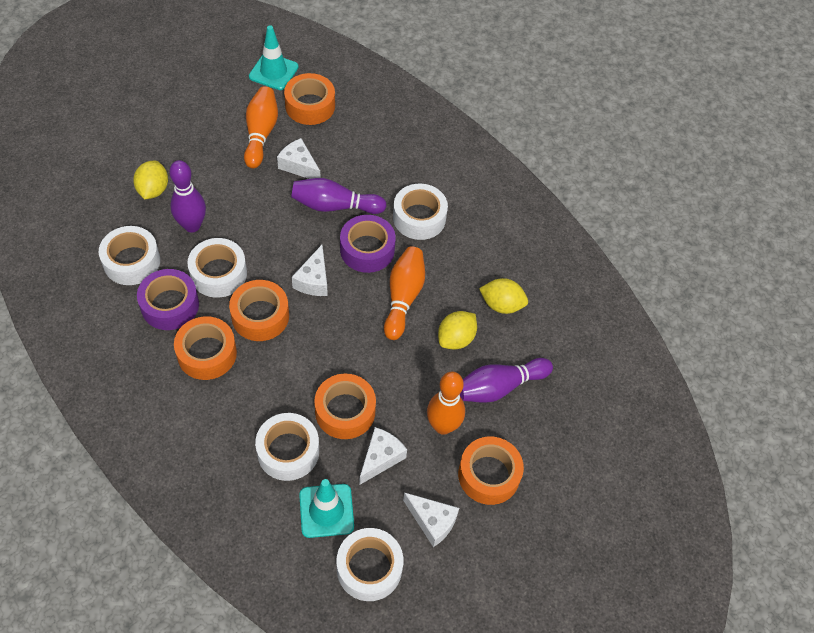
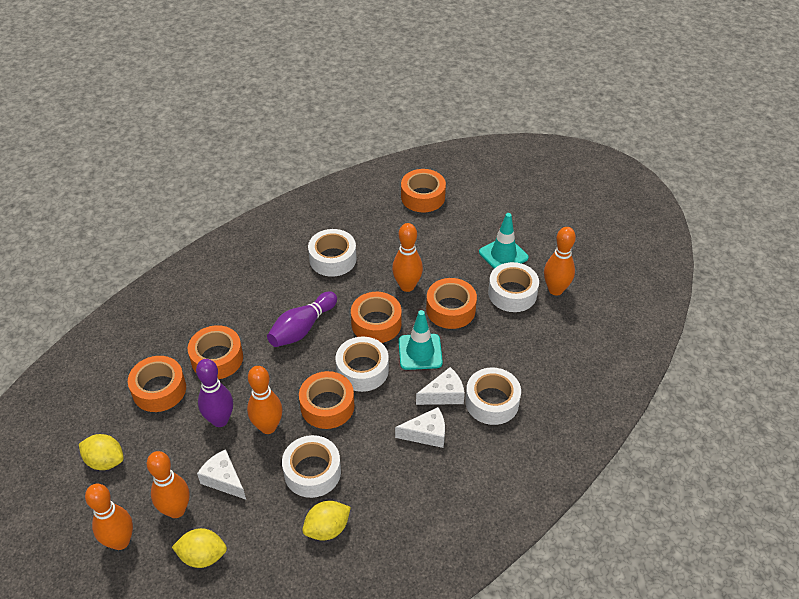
orange bowling pin: [244,86,278,168] [384,247,425,340] [427,372,465,435] = 3 -> [85,484,133,550] [147,451,190,518] [247,366,283,434] [392,223,423,292] [544,227,576,296] = 5
orange tape: [174,316,237,380] [229,280,289,341] [284,73,335,125] [314,374,376,439] [458,436,524,505] = 5 -> [128,356,186,412] [188,325,243,379] [299,371,355,429] [351,292,402,343] [401,169,446,213] [426,278,477,329] = 6
purple bowling pin: [169,160,206,232] [291,178,387,214] [460,358,553,403] = 3 -> [196,359,233,427] [267,291,337,347] = 2
purple tape: [137,269,199,330] [340,215,396,273] = 2 -> none = 0
white cheese: [277,138,321,179] [292,245,328,296] [359,427,407,485] [403,492,459,547] = 4 -> [197,449,246,500] [395,407,445,448] [416,367,465,405] = 3

